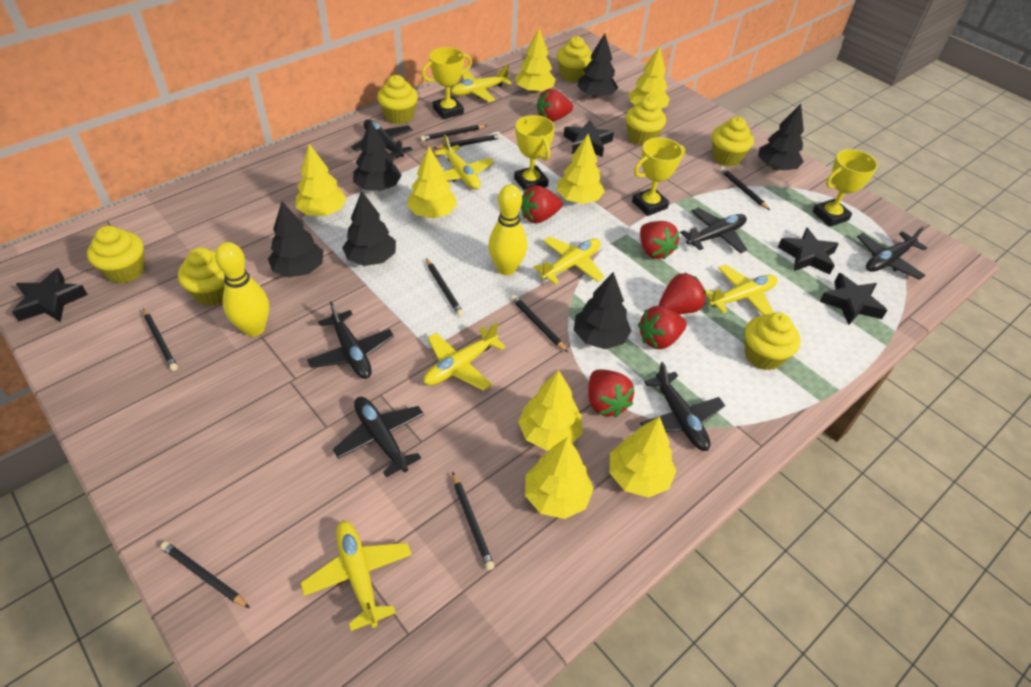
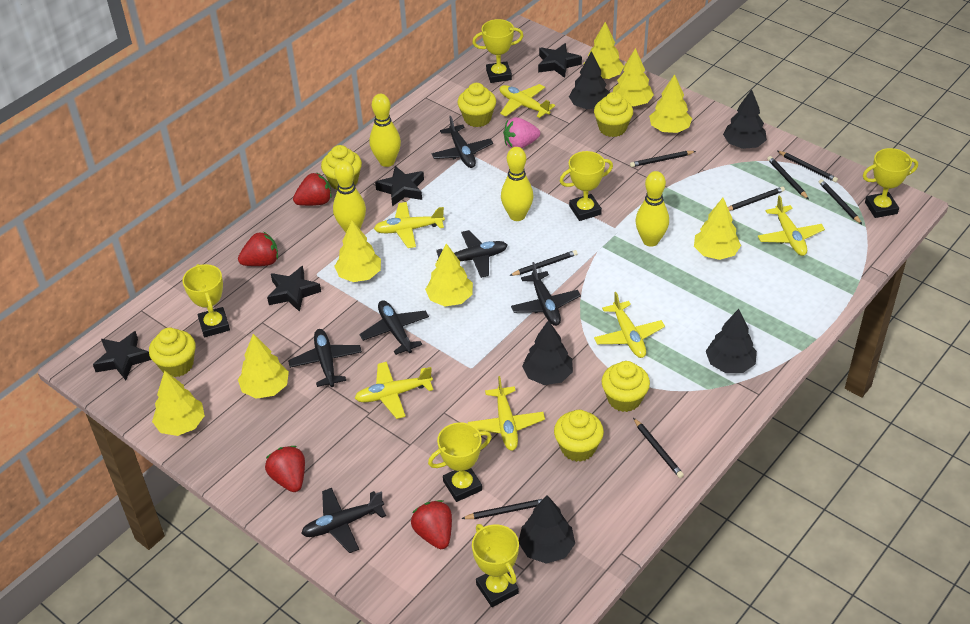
black tree: [268,202,323,277] [342,191,396,266] [353,121,402,191] [574,272,631,349] [577,33,618,99] [758,104,804,171] = 6 -> [519,495,575,564] [522,320,573,385] [569,51,610,109] [706,309,757,373] [723,89,767,149] = 5
pink strawberry: none = 0 -> [503,117,540,148] = 1
red strawberry: [521,185,562,223] [537,89,573,122] [588,369,634,418] [638,306,687,349] [640,221,680,260] [659,272,706,314] = 6 -> [238,232,278,266] [265,446,305,492] [293,172,332,206] [411,500,452,549] = 4
yellow bowling pin: [215,242,269,337] [488,184,527,276] = 2 -> [333,160,366,233] [369,94,401,167] [501,147,533,221] [635,171,669,247] = 4
yellow cupcake: [87,226,145,284] [178,247,225,306] [377,75,418,124] [557,36,592,82] [626,97,666,146] [712,117,754,166] [745,312,801,370] = 7 -> [149,328,196,377] [321,145,362,190] [458,83,496,127] [554,410,604,462] [594,92,633,137] [602,361,650,412] = 6
yellow trophy: [421,47,472,120] [514,115,555,190] [632,137,685,216] [812,149,878,227] = 4 -> [182,264,230,337] [428,422,492,502] [472,19,523,83] [472,524,519,607] [560,151,613,221] [863,148,918,218] = 6

